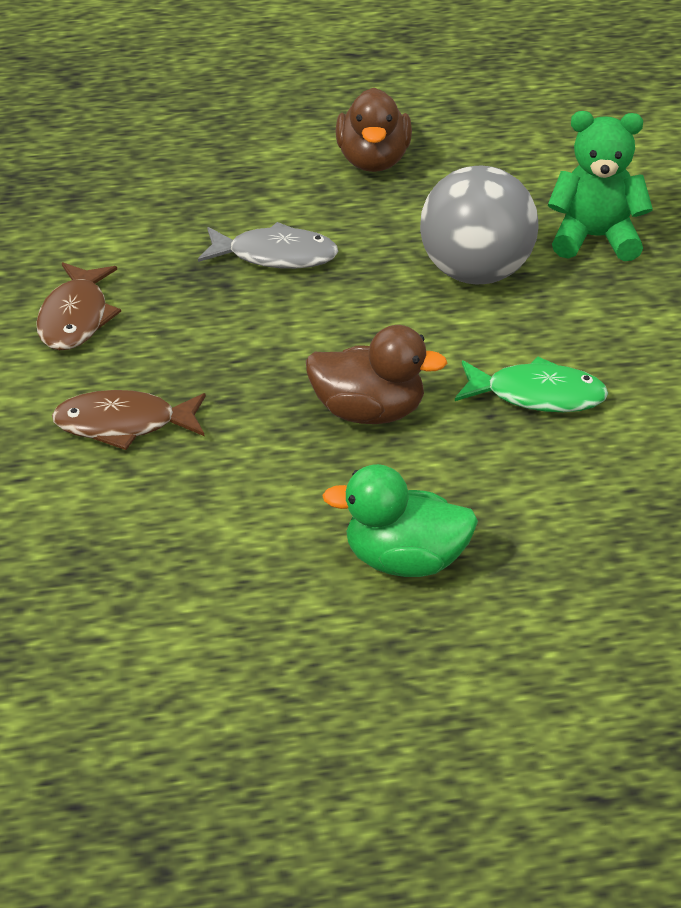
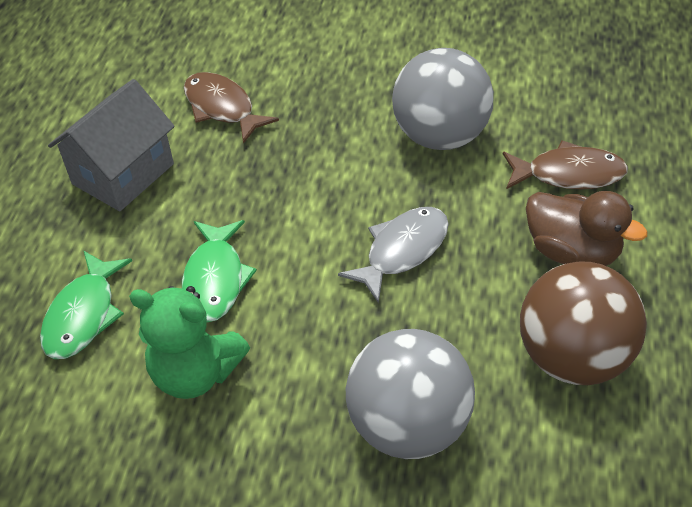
brown ball: none = 0 -> [520,261,647,385] = 1
brown duck: [306,325,447,424] [335,88,412,172] = 2 -> [526,191,648,266] = 1
green duck: [322,464,478,577] = 1 -> none = 0
green fish: [455,356,608,412] = 1 -> [40,251,132,359] [182,220,257,322] = 2
grey ball: [420,166,539,284] = 1 -> [346,329,475,459] [392,48,494,150] = 2
grey house: none = 0 -> [48,79,175,211] = 1

